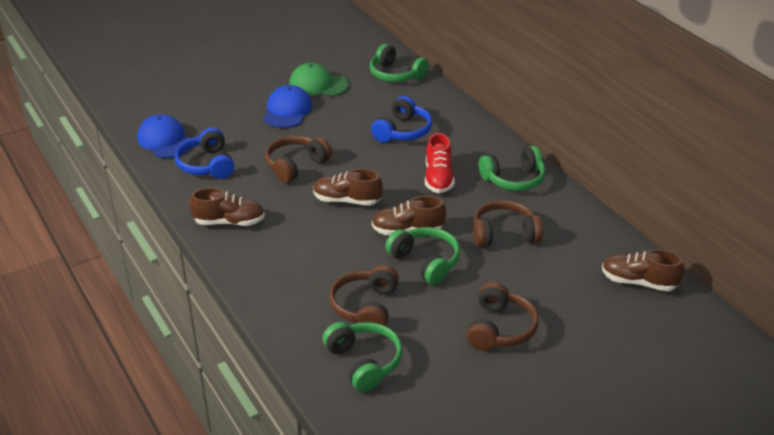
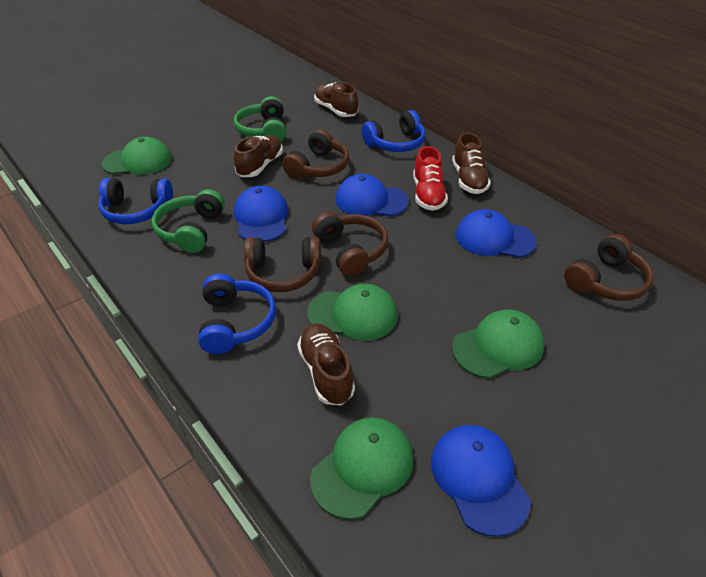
blue cap: [137,114,191,158] [263,85,312,128] = 2 -> [234,186,289,242] [335,174,409,216] [431,425,531,537] [456,209,537,258] = 4
blue headphones: [175,127,234,179] [371,96,432,143] = 2 -> [98,178,173,224] [198,273,276,354] [362,110,426,152] = 3
green cap: [289,63,349,96] = 1 -> [102,137,172,175] [307,284,398,341] [310,417,413,519] [452,309,544,379] = 4
green headphones: [323,322,403,392] [370,44,428,82] [385,227,460,285] [479,146,546,191] = 4 -> [152,189,225,253] [234,96,287,142] = 2

